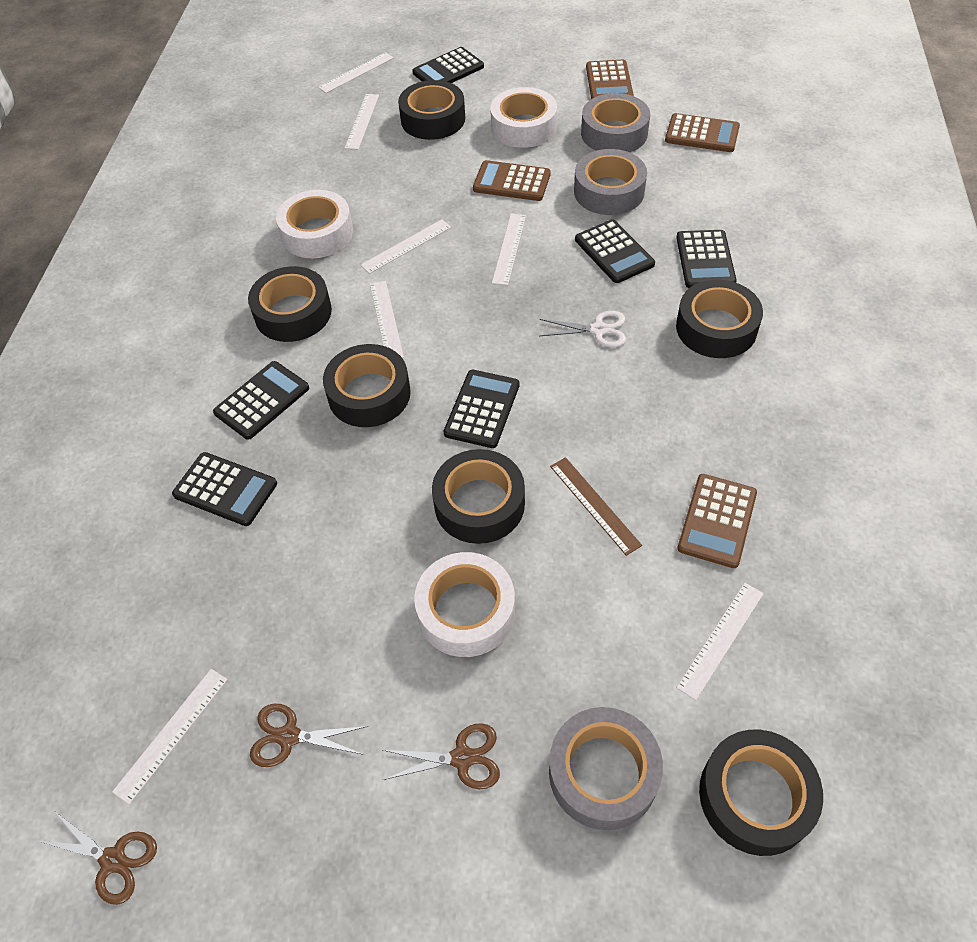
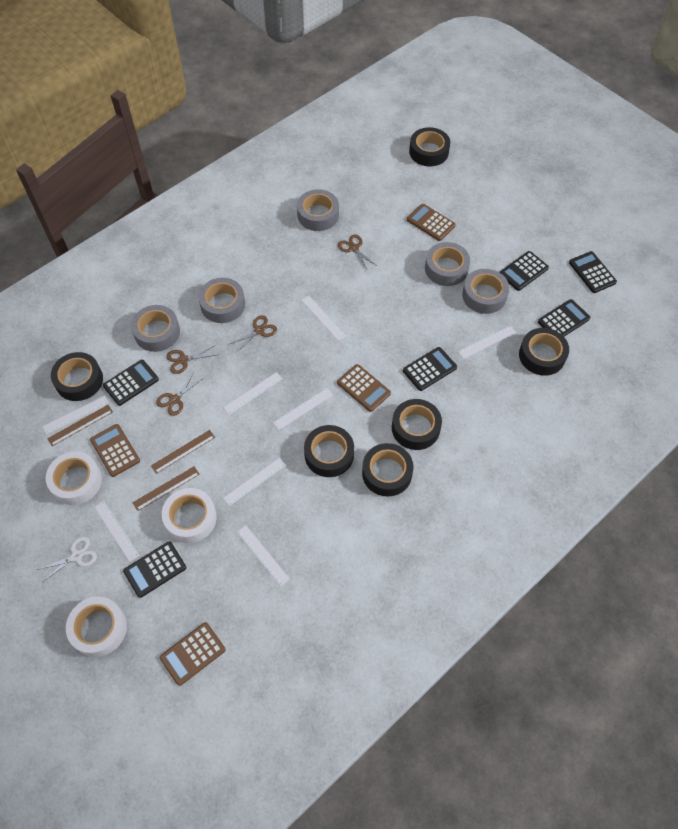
brown ruler: [550,457,642,556] = 1 -> [47,405,113,446] [133,467,200,511] [151,430,215,474] = 3
brown scissors: [36,812,157,905] [250,704,368,767] [383,723,500,789] = 3 -> [156,373,202,416] [166,345,216,374] [230,315,277,353] [338,234,377,270] = 4
grey tape: [549,707,663,830] [574,149,647,215] [581,93,650,152] = 3 -> [131,305,180,352] [198,278,245,323] [297,189,339,231] [425,242,470,286] [462,269,509,314] = 5
white ruler: [112,669,228,804] [318,52,394,93] [345,94,379,150] [360,219,451,274] [370,281,404,358] [492,214,526,286] [676,583,764,700] = 7 -> [43,396,109,434] [95,501,140,562] [223,458,286,506] [224,372,283,415] [237,525,290,586] [273,388,333,430] [301,296,346,341] [458,326,516,359] = 8

